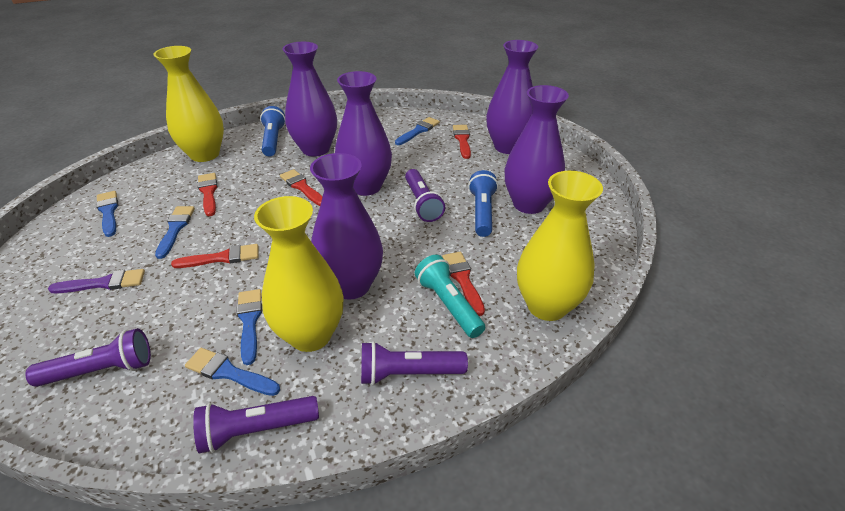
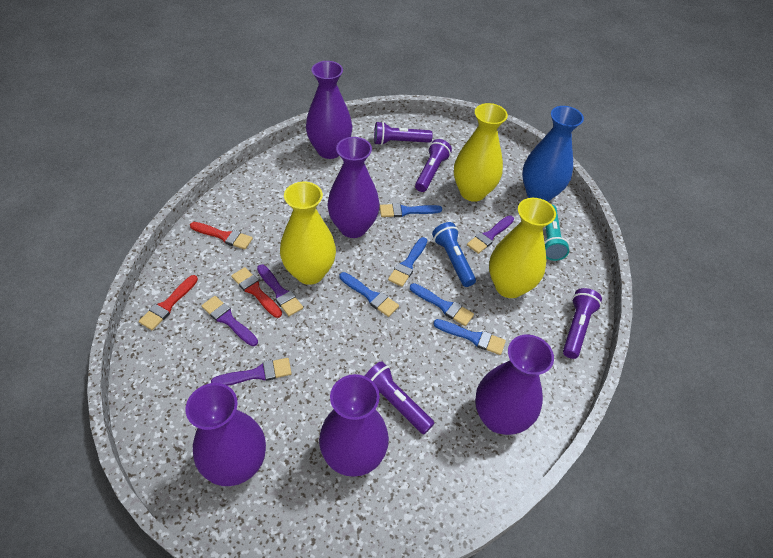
blue flashlight: [260,106,285,157] [468,170,498,237] = 2 -> [432,222,476,287] = 1
blue vase: none = 0 -> [522,106,584,202] = 1
purple brush: [48,269,145,293] = 1 -> [201,296,258,346] [211,358,292,386] [257,265,303,316] [467,215,514,254] = 4
red brush: [171,244,258,268] [198,173,218,216] [280,169,323,206] [442,252,485,316] [453,125,471,159] = 5 -> [139,275,198,330] [190,222,253,250] [231,267,282,318] = 3

